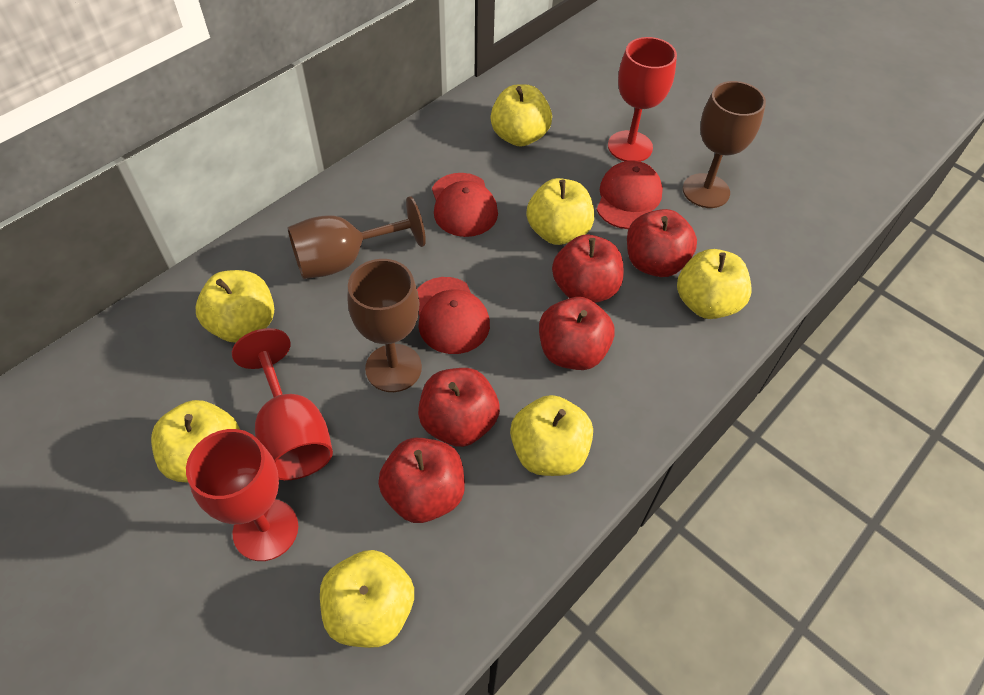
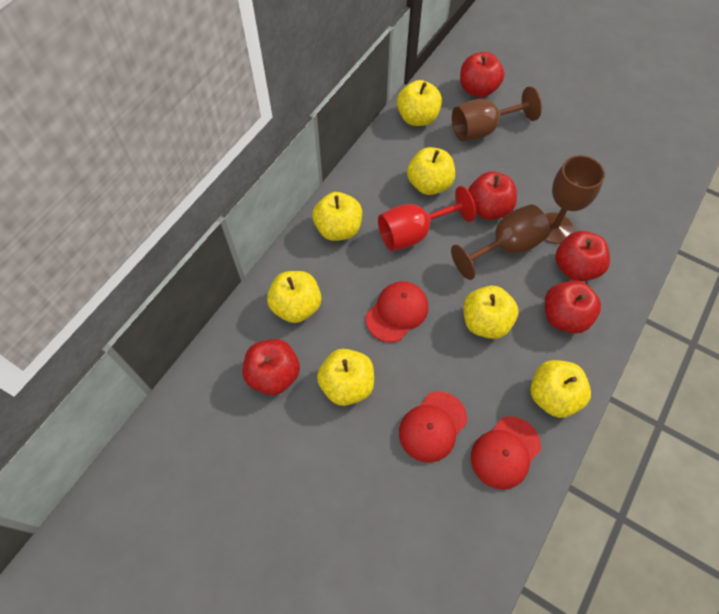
red goblet: [186,429,298,561] [232,328,333,480] [608,37,677,162] = 3 -> [378,186,476,251] = 1

